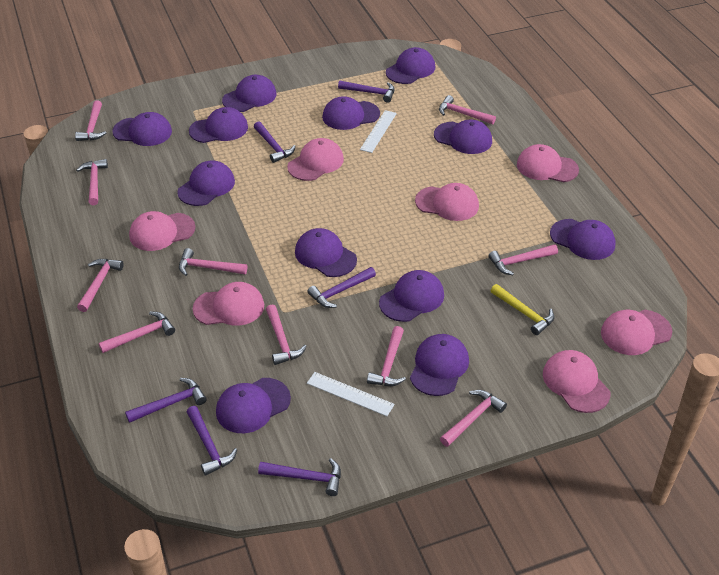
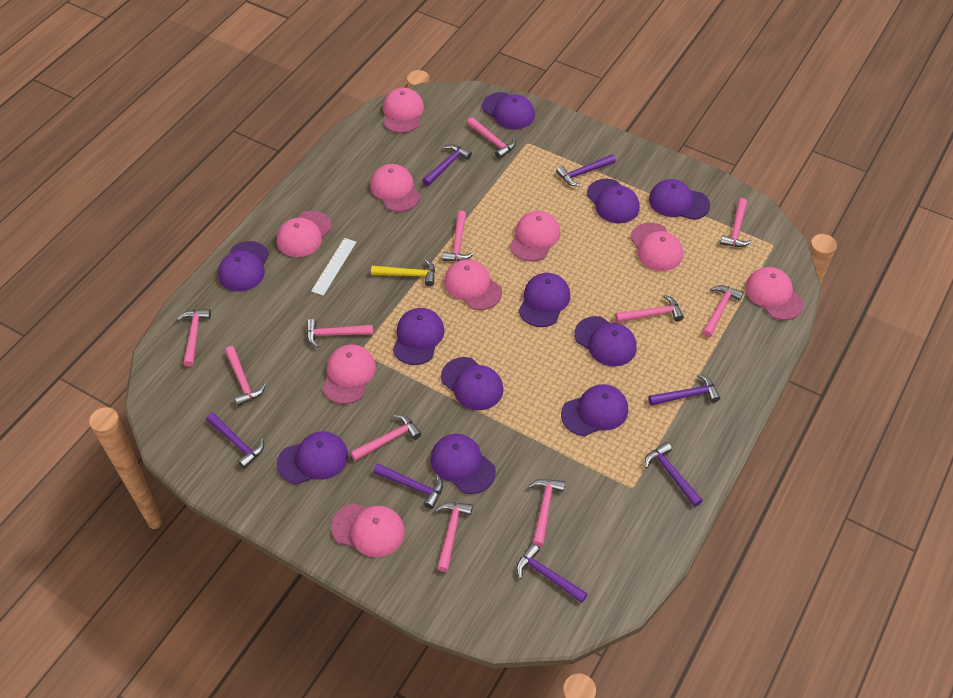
pink cap: [129,211,195,251] [193,282,264,326] [287,138,344,181] [415,183,479,221] [517,144,579,182] [543,350,610,413] [601,310,672,355] = 7 -> [277,211,332,257] [323,344,376,404] [331,503,405,557] [370,164,421,212] [383,88,424,133] [444,259,502,310] [510,211,560,262] [630,223,683,271] [745,267,804,320] = 9
pink hammer: [75,100,106,141] [76,159,108,205] [77,259,124,312] [99,312,175,353] [179,248,247,276] [266,304,307,365] [367,326,406,386] [439,95,496,124] [440,390,507,447] [488,244,558,275] = 10 -> [177,309,211,367] [225,346,266,406] [307,319,373,348] [350,415,422,461] [435,502,473,572] [442,211,474,261] [467,117,516,159] [528,479,565,547] [615,295,684,323] [702,285,744,337] [720,198,752,247] = 11
purple cap: [112,112,172,146] [177,161,235,206] [189,107,248,143] [216,378,291,433] [222,75,276,112] [295,228,357,277] [322,96,380,130] [379,270,444,322] [386,47,435,84] [410,334,469,396] [434,120,492,154] [550,219,615,260] = 12 -> [218,241,269,292] [277,431,348,485] [393,308,445,365] [430,434,496,494] [441,357,504,410] [482,92,535,129] [518,273,570,327] [561,384,628,436] [574,316,637,367] [587,179,640,223] [649,179,710,220] = 11
purple hammer: [125,378,207,423] [187,406,237,476] [254,121,296,163] [258,458,341,496] [308,267,376,308] [338,80,394,103] = 6 -> [206,413,264,469] [373,463,443,509] [422,144,472,186] [516,544,588,603] [556,154,616,186] [645,442,703,507] [648,374,720,406] = 7
white ruler: [307,372,395,416] [360,110,397,153] = 2 -> [311,238,356,296] = 1

